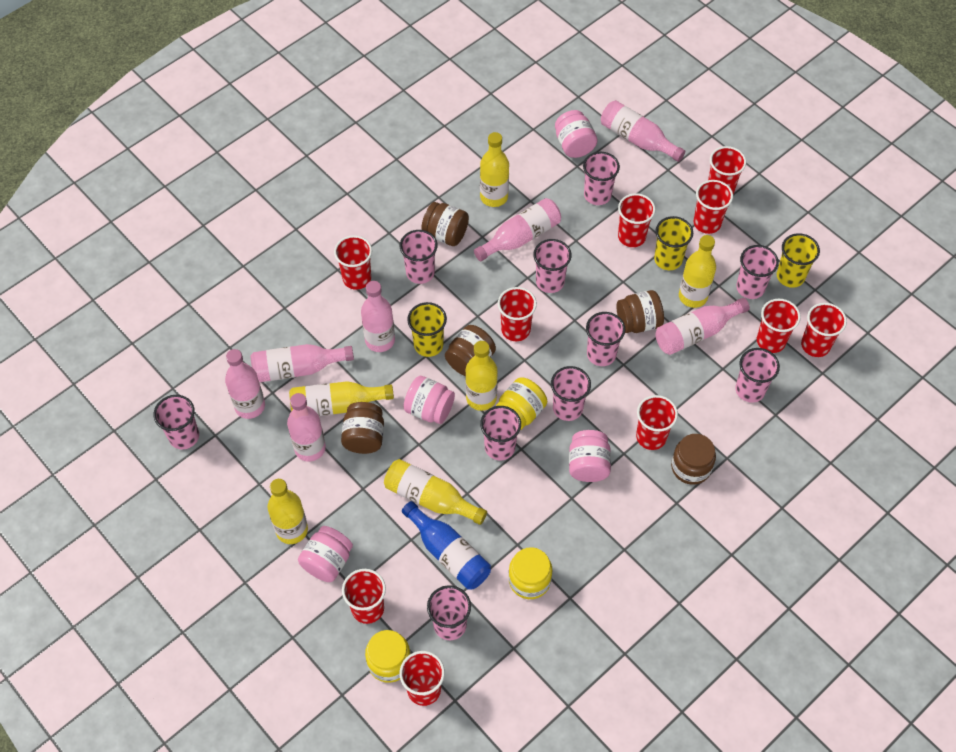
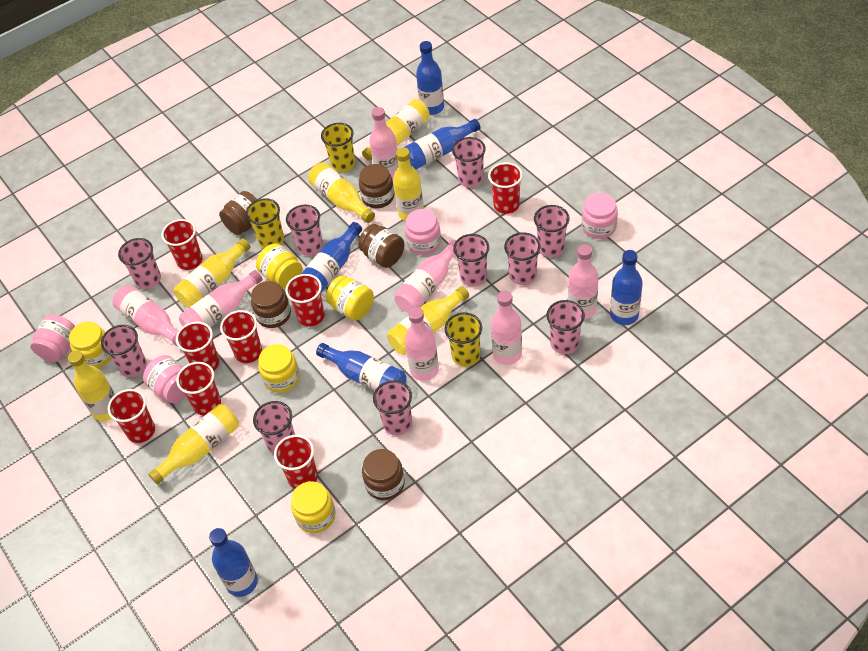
blue bottle: [402,501,491,590] = 1 -> [209,528,258,597] [301,222,362,293] [316,343,406,391] [403,119,481,170] [416,41,444,115] [610,250,643,325] = 6
red cup: [334,235,372,290] [342,569,386,624] [399,651,445,706] [498,287,537,341] [618,193,656,247] [636,395,678,450] [694,180,733,234] [708,146,746,194] [757,299,801,353] [801,303,847,357] = 10 -> [108,389,155,443] [161,219,202,270] [176,322,219,371] [176,362,221,415] [220,310,262,363] [274,435,318,489] [285,274,325,327] [488,162,523,214] = 8
yellow bottle: [267,479,308,544] [289,381,394,416] [384,459,487,525] [465,341,498,411] [480,132,509,207] [679,235,716,308] = 6 -> [68,350,115,421] [148,404,239,485] [174,238,251,308] [308,162,375,223] [362,99,430,161] [387,286,469,355] [393,148,424,221] = 7
yellow jar: [365,630,410,683] [496,377,547,430] [509,547,552,599] = 3 -> [69,322,111,368] [256,243,302,288] [258,344,300,393] [291,481,336,533] [326,276,374,321] = 5

